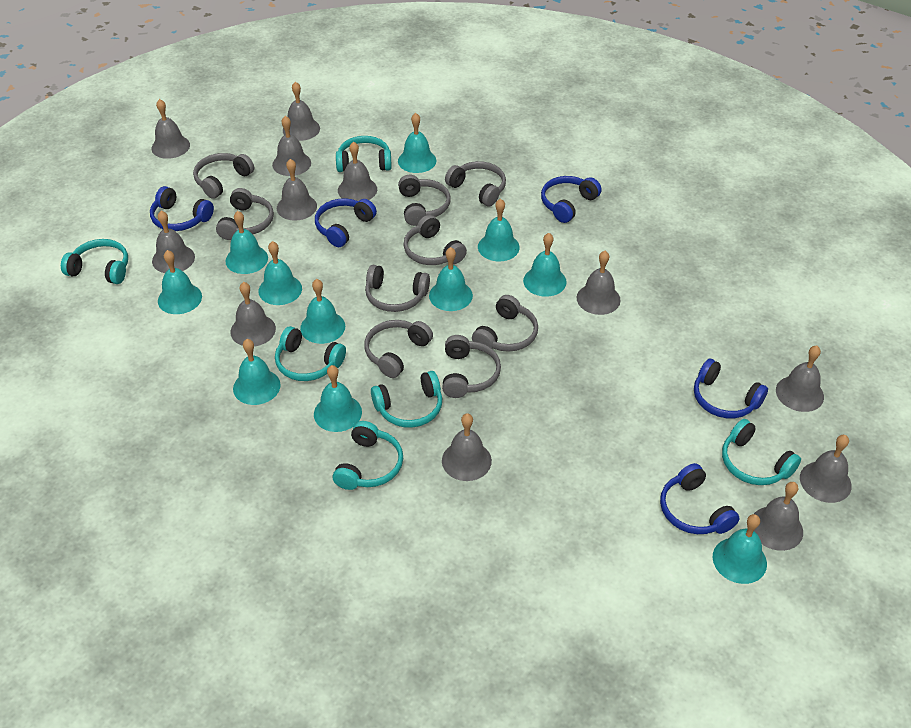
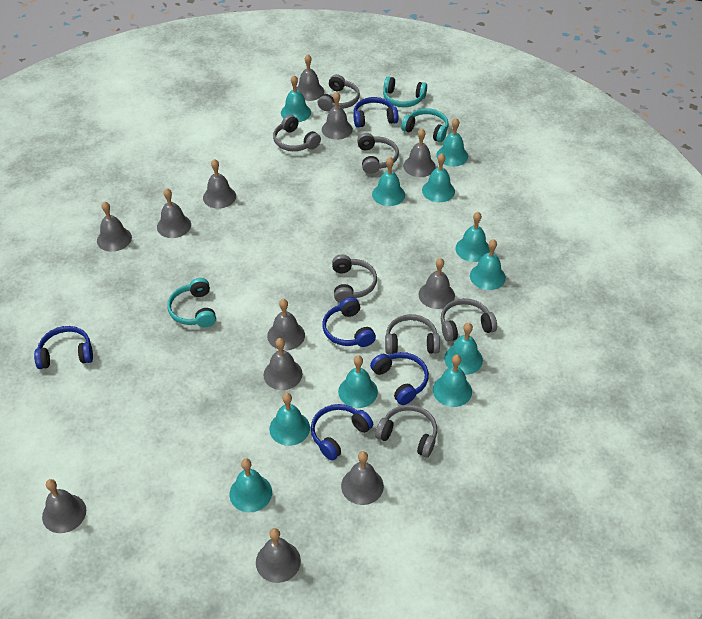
grey headphones: [193,153,254,199] [216,188,274,240] [364,320,433,378] [365,265,430,312] [398,175,451,226] [404,215,467,265] [442,335,501,398] [445,161,506,207] [472,295,538,352] = 9 -> [273,115,321,151] [318,74,360,111] [332,255,377,303] [357,133,399,174] [375,405,437,457] [385,314,440,354] [441,298,497,342] = 7
turquoise headphones: [61,239,128,284] [275,326,346,381] [333,421,403,490] [336,136,392,172] [371,371,442,428] [722,419,801,485] = 6 -> [167,278,216,327] [383,77,427,107] [401,108,448,142] = 3

